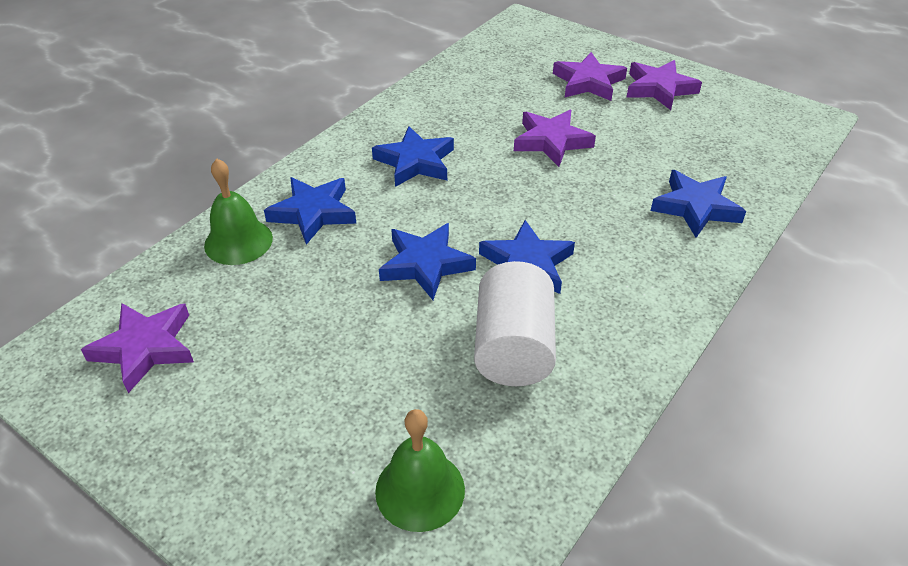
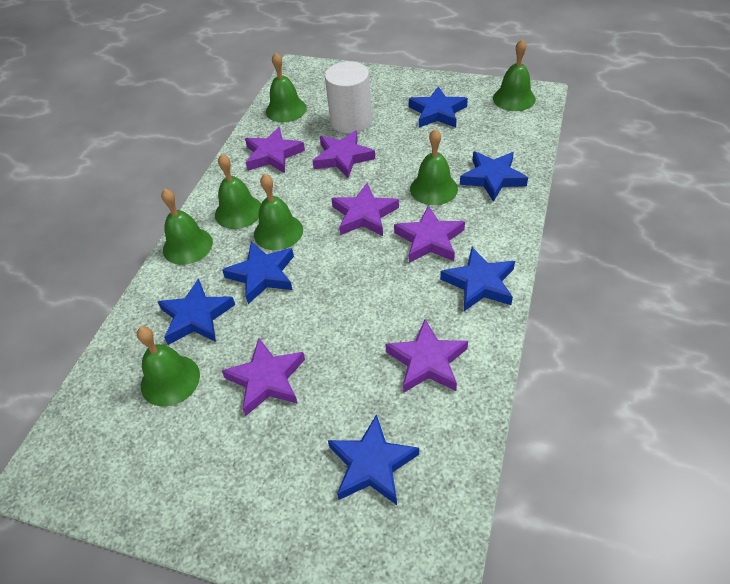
blue star: [264,177,356,245] [372,126,454,187] [379,223,476,300] [479,220,575,294] [651,170,746,238] = 5 -> [158,278,235,345] [222,242,294,304] [328,414,419,505] [409,86,468,128] [440,247,515,311] [460,151,528,202] = 6
green bell: [204,159,273,265] [375,409,465,532] = 2 -> [137,326,200,407] [161,189,213,265] [215,154,261,229] [254,174,303,250] [266,52,307,122] [410,129,458,205] [493,39,536,111] = 7
purple star: [81,303,194,393] [514,110,596,167] [553,52,627,101] [626,60,702,110] = 4 -> [222,338,305,416] [245,127,305,173] [313,130,375,178] [331,183,399,236] [385,319,468,393] [394,206,465,263] = 6

